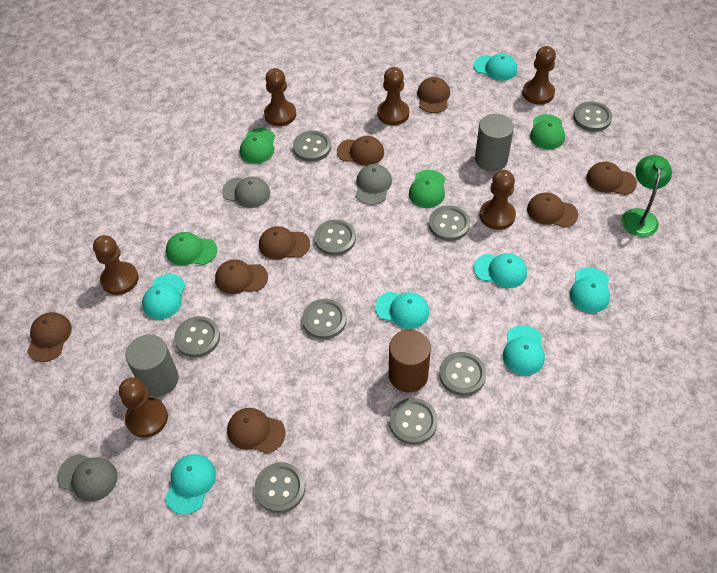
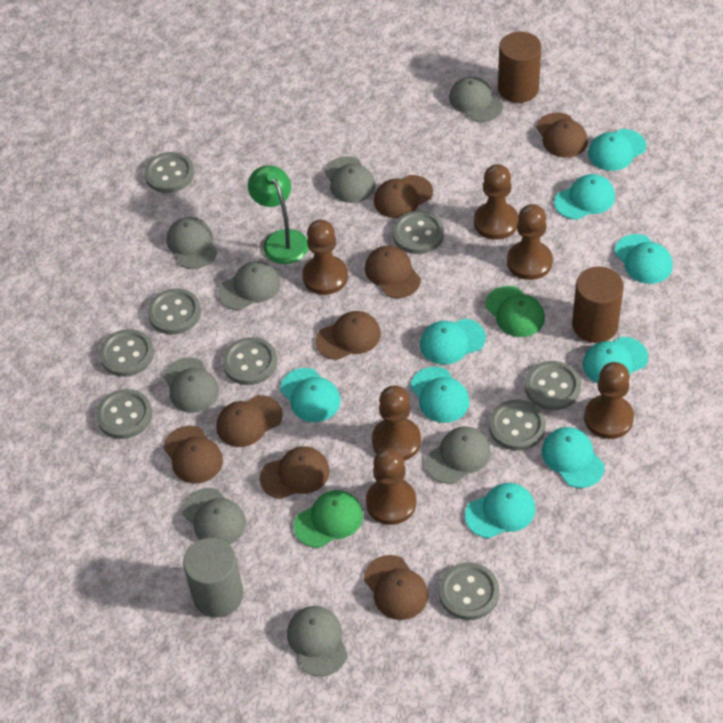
brown cylinder: [389,330,431,392] = 1 -> [498,31,542,103] [572,267,624,343] = 2
green cap: [166,232,217,265] [240,128,275,164] [409,170,445,208] [530,114,565,149] = 4 -> [294,490,363,548] [486,286,545,337] = 2
grey cap: [57,454,117,502] [222,177,270,208] [356,164,392,205] = 3 -> [163,357,219,413] [167,217,217,269] [182,488,246,545] [218,261,281,310] [287,606,348,676] [324,156,375,203] [425,426,491,484] [449,76,503,122] = 8
grey cylinder: [125,335,179,397] [475,114,514,171] = 2 -> [183,538,244,618] = 1
turquoise cap: [142,274,185,319] [165,454,216,515] [375,291,429,329] [474,54,517,81] [474,253,527,288] [503,325,545,375] [570,267,610,313] = 7 -> [280,368,340,422] [411,367,469,423] [420,318,486,364] [465,483,535,538] [542,427,605,488] [554,174,615,220] [583,337,648,384] [588,129,646,171] [615,234,673,284] = 9

